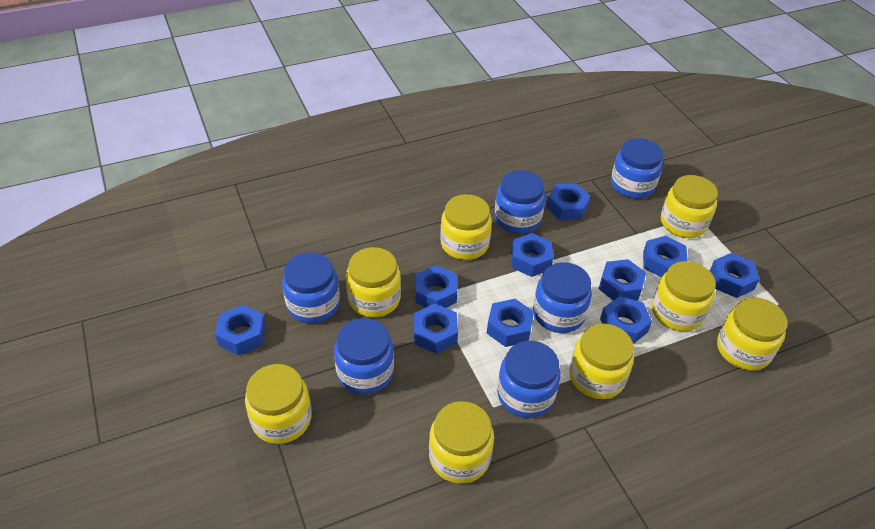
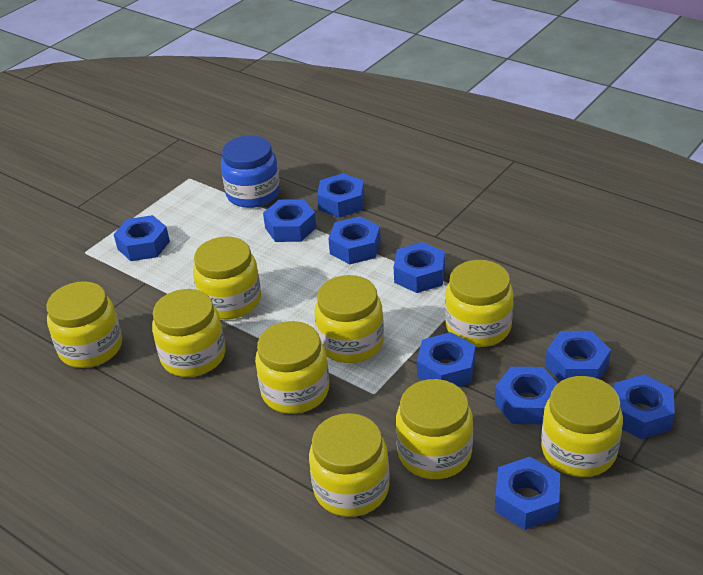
blue jar: [282,252,340,323] [334,318,394,394] [495,170,546,234] [497,341,560,418] [533,262,592,333] [611,138,663,199] = 6 -> [221,136,280,208] = 1
yellow jar: [245,364,312,444] [346,247,401,318] [429,401,494,484] [440,194,492,260] [569,324,634,399] [652,261,716,332] [661,175,718,238] [717,297,787,370] = 8 -> [46,281,122,368] [152,289,226,377] [193,237,261,319] [255,321,329,414] [309,413,390,517] [315,275,384,363] [396,379,473,479] [445,260,514,347] [541,376,623,477] = 9

